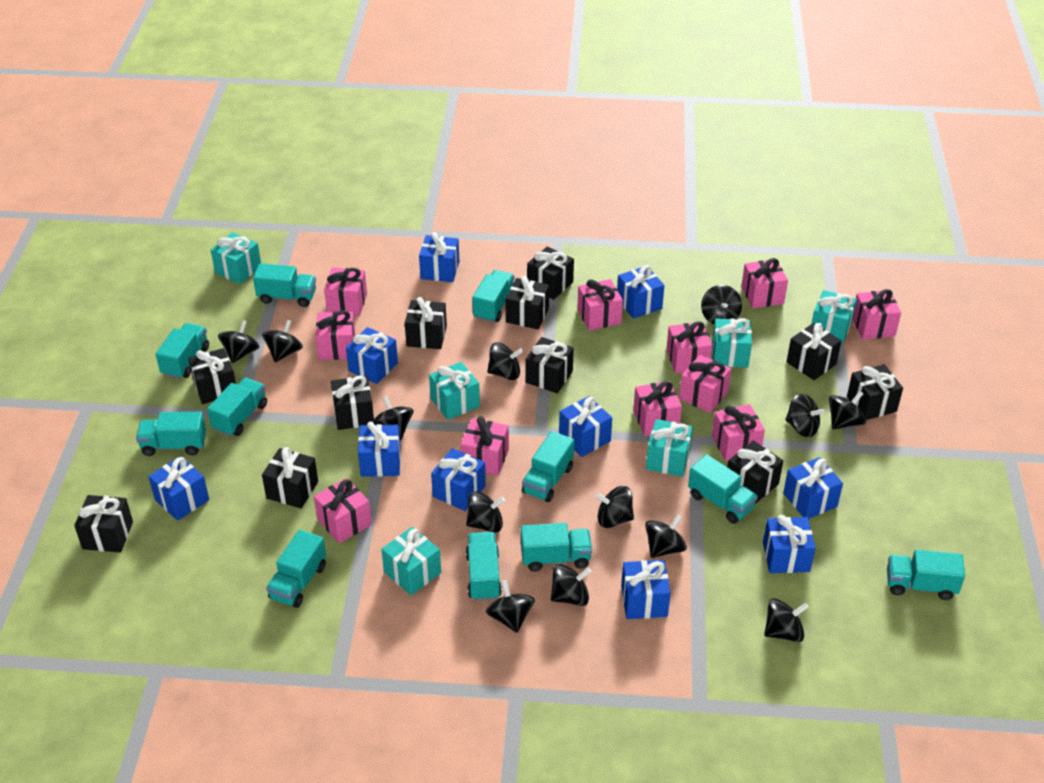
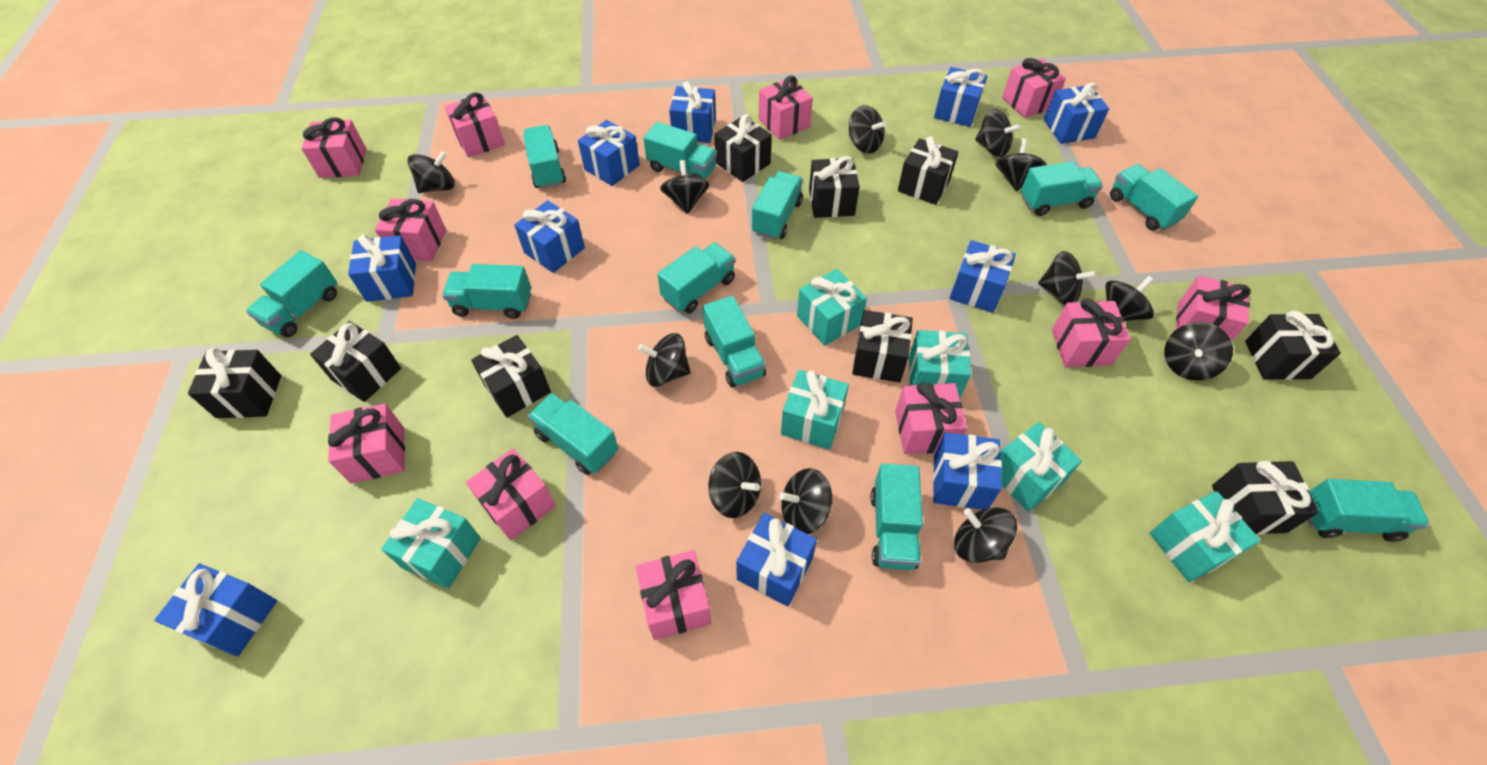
black gift: [74,495,133,553] [188,348,236,404] [262,447,318,508] [331,376,374,430] [405,297,447,349] [506,276,549,329] [526,337,574,393] [527,246,574,300] [727,441,783,504] [787,323,841,380] [847,364,903,420] = 11 -> [188,348,281,418] [310,321,401,402] [471,335,551,418] [714,114,772,182] [809,156,860,218] [852,310,913,383] [898,136,958,205] [1212,461,1319,535] [1245,311,1341,380] = 9
black spinning top: [218,320,260,363] [262,320,303,362] [372,396,413,441] [466,491,505,532] [486,580,535,633] [487,342,523,380] [551,564,591,606] [595,486,634,528] [645,514,687,558] [701,285,742,324] [764,598,808,642] [785,393,825,437] [829,391,866,429] = 13 -> [408,151,455,193] [638,333,691,387] [660,160,710,214] [708,452,761,518] [779,468,832,534] [849,105,886,154] [954,507,1018,563] [975,109,1021,157] [995,138,1047,191] [1038,251,1097,305] [1106,276,1154,321] [1164,322,1233,380] = 12
turquoise truck: [136,412,206,456] [155,323,209,379] [207,378,267,437] [253,263,316,307] [266,530,326,608] [466,532,502,601] [472,270,514,323] [521,523,592,572] [522,431,574,502] [688,454,758,524] [887,549,965,600] = 11 -> [246,250,337,337] [442,264,531,319] [523,125,566,189] [528,393,618,475] [643,122,717,179] [657,243,735,313] [703,296,766,387] [752,171,803,240] [870,464,923,570] [1021,161,1103,216] [1110,164,1198,231] [1308,479,1429,542] = 12

